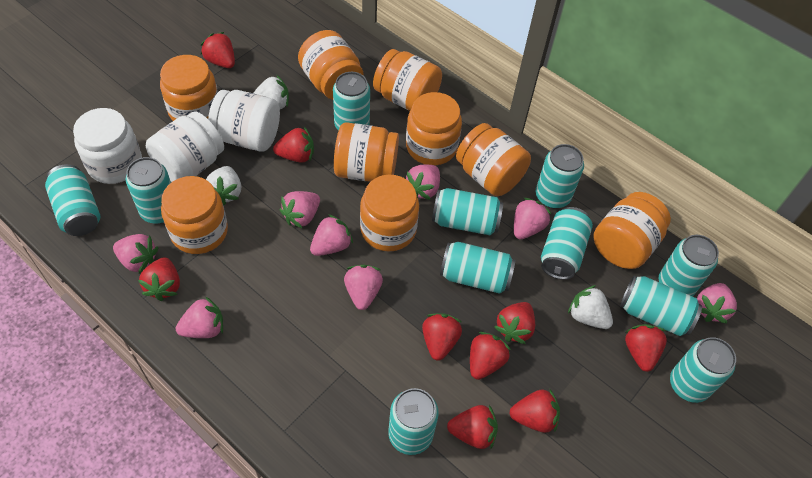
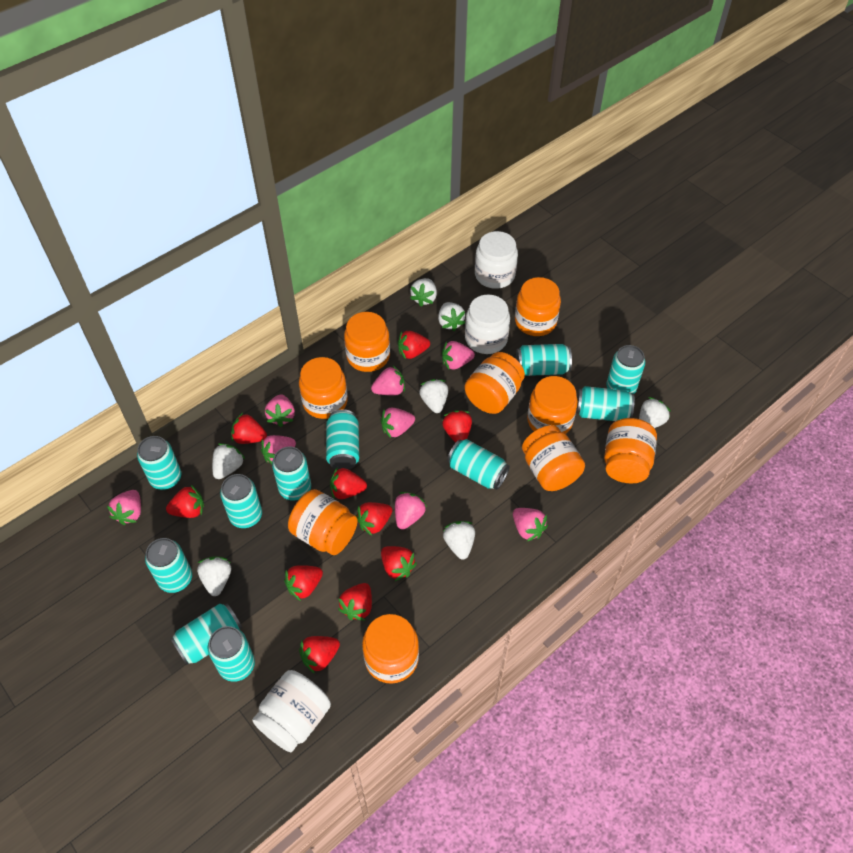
red strawberry: [138,257,180,301] [201,32,235,68] [273,127,314,163] [422,313,462,361] [447,405,498,449] [470,332,511,380] [495,302,535,344] [509,389,560,433] [625,324,667,372] = 9 -> [166,485,204,518] [231,413,267,444] [284,565,323,601] [299,636,340,674] [330,467,367,499] [338,583,372,621] [356,502,392,536] [381,546,417,581] [398,331,430,359] [442,410,472,443] = 10
white strawberry: [206,166,241,205] [254,75,289,109] [568,285,613,329] = 3 -> [197,556,231,596] [212,443,245,479] [410,278,437,307] [419,379,448,413] [438,302,465,331] [443,521,475,559] [639,397,671,428] = 7

